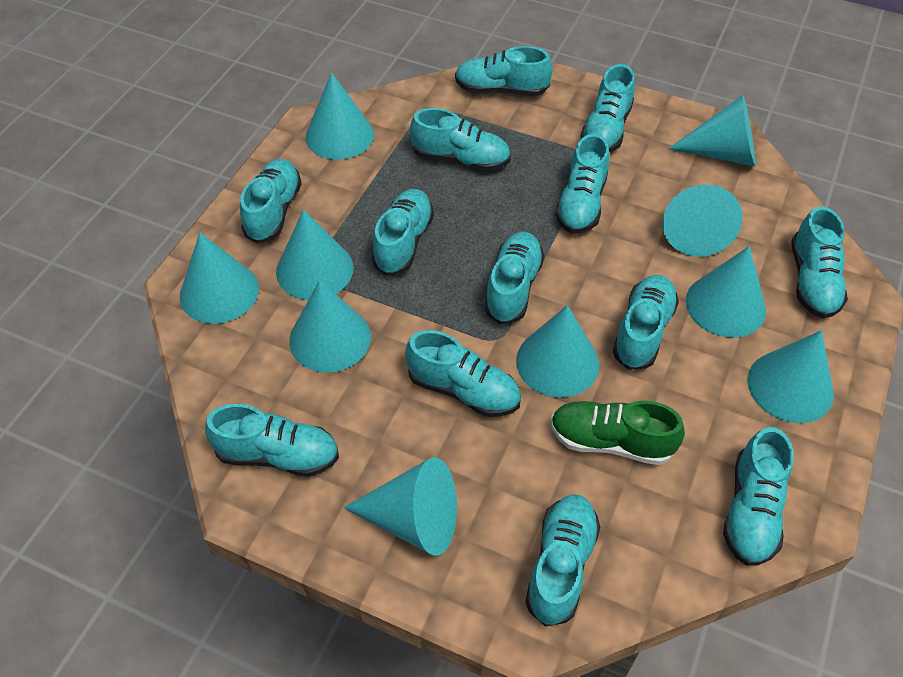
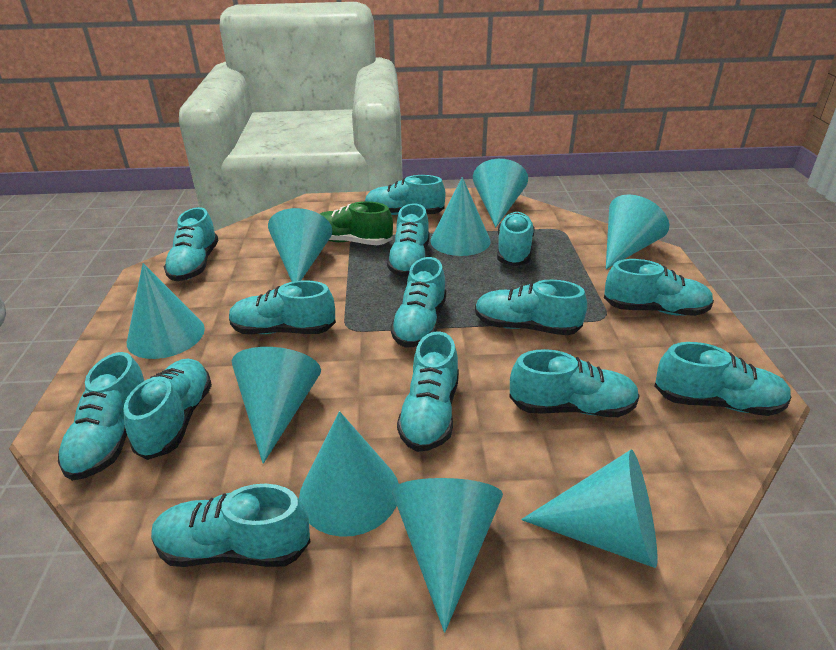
turquoise cone: [180,233,259,324] [276,209,353,300] [289,280,371,373] [305,73,374,160] [344,457,457,556] [516,305,599,398] [662,184,742,257] [668,95,755,166] [686,246,766,338] [747,330,834,423] = 10 -> [127,263,205,359] [232,347,321,464] [268,208,332,282] [299,411,399,537] [392,478,503,632] [430,177,491,256] [473,159,528,227] [521,450,658,568] [606,194,669,269] = 9
turquoise shoe: [205,404,339,477] [240,159,302,243] [372,189,434,276] [405,330,521,417] [410,108,511,171] [455,46,552,96] [484,232,544,324] [525,494,600,627] [555,134,610,234] [580,64,635,152] [612,275,679,370] [723,427,794,566] [791,206,848,318] = 13 -> [58,352,144,481] [123,358,212,460] [151,484,311,567] [164,207,218,281] [229,280,336,334] [365,175,445,215] [387,203,429,277] [390,257,447,348] [397,331,459,452] [475,280,587,335] [497,212,535,266] [509,349,640,417] [604,259,714,316] [655,342,792,416] = 14

